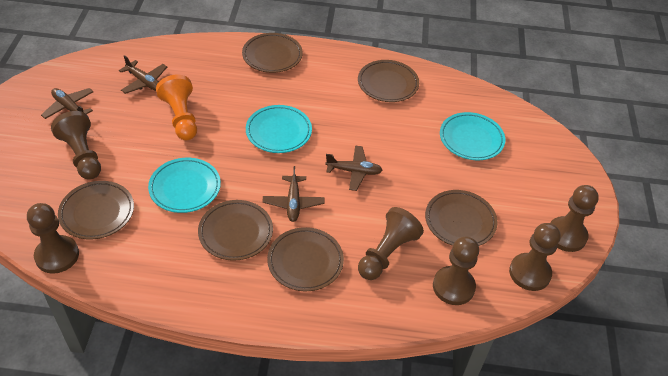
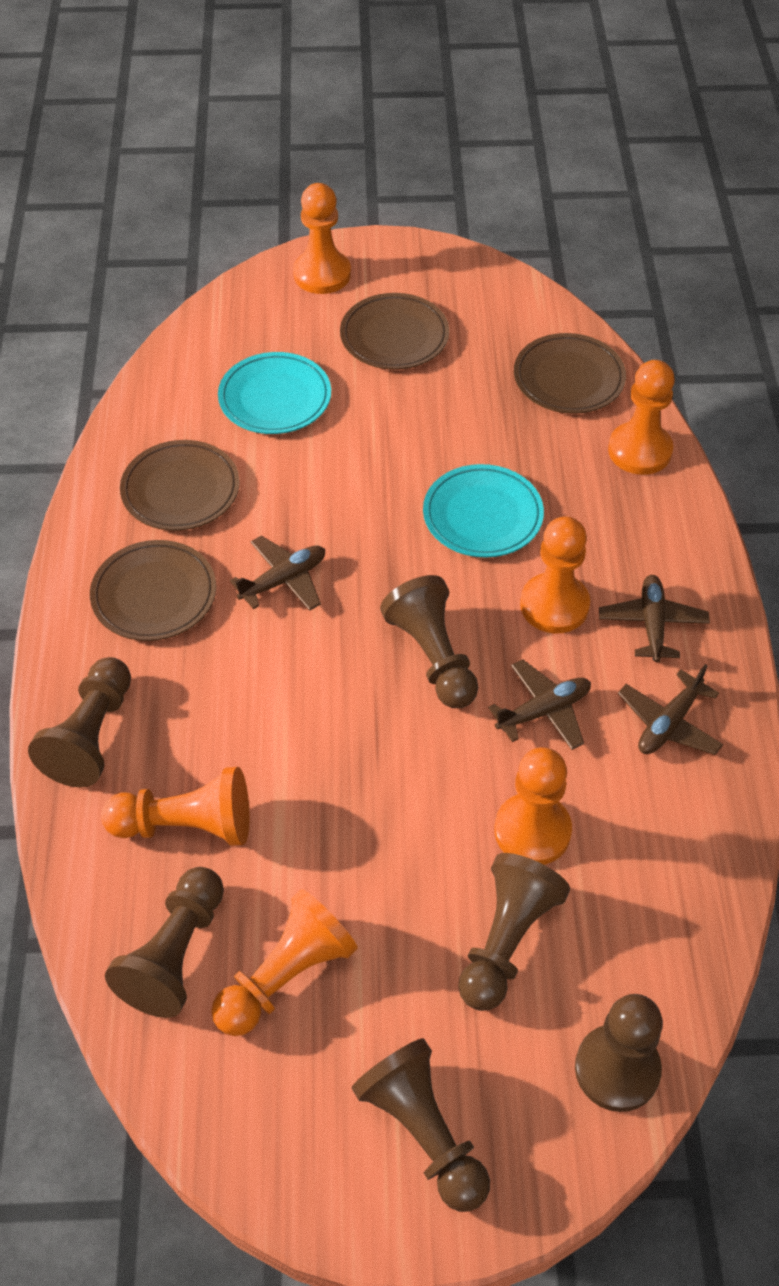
brown plate: [58,181,134,239] [198,200,273,261] [242,33,303,73] [267,227,344,291] [358,60,419,102] [425,190,498,246] = 6 -> [90,540,216,641] [120,440,240,531] [340,293,449,370] [514,333,626,414] = 4
orange pawn: [156,75,197,140] = 1 -> [101,767,250,846] [211,889,358,1036] [293,183,351,294] [495,747,572,865] [520,516,590,633] [608,360,675,475] = 6
turquoise plate: [148,158,221,213] [246,105,312,153] [440,112,505,160] = 3 -> [218,352,331,434] [423,464,544,557] = 2

